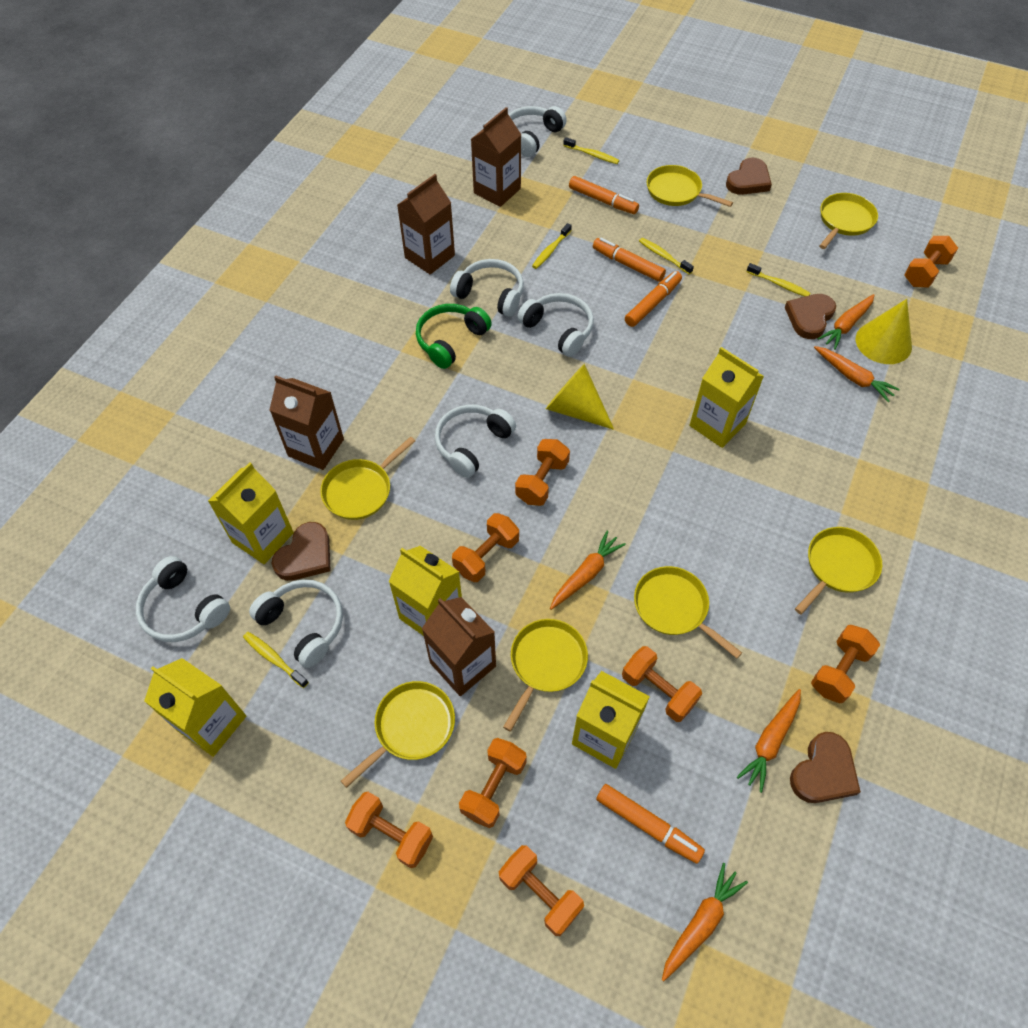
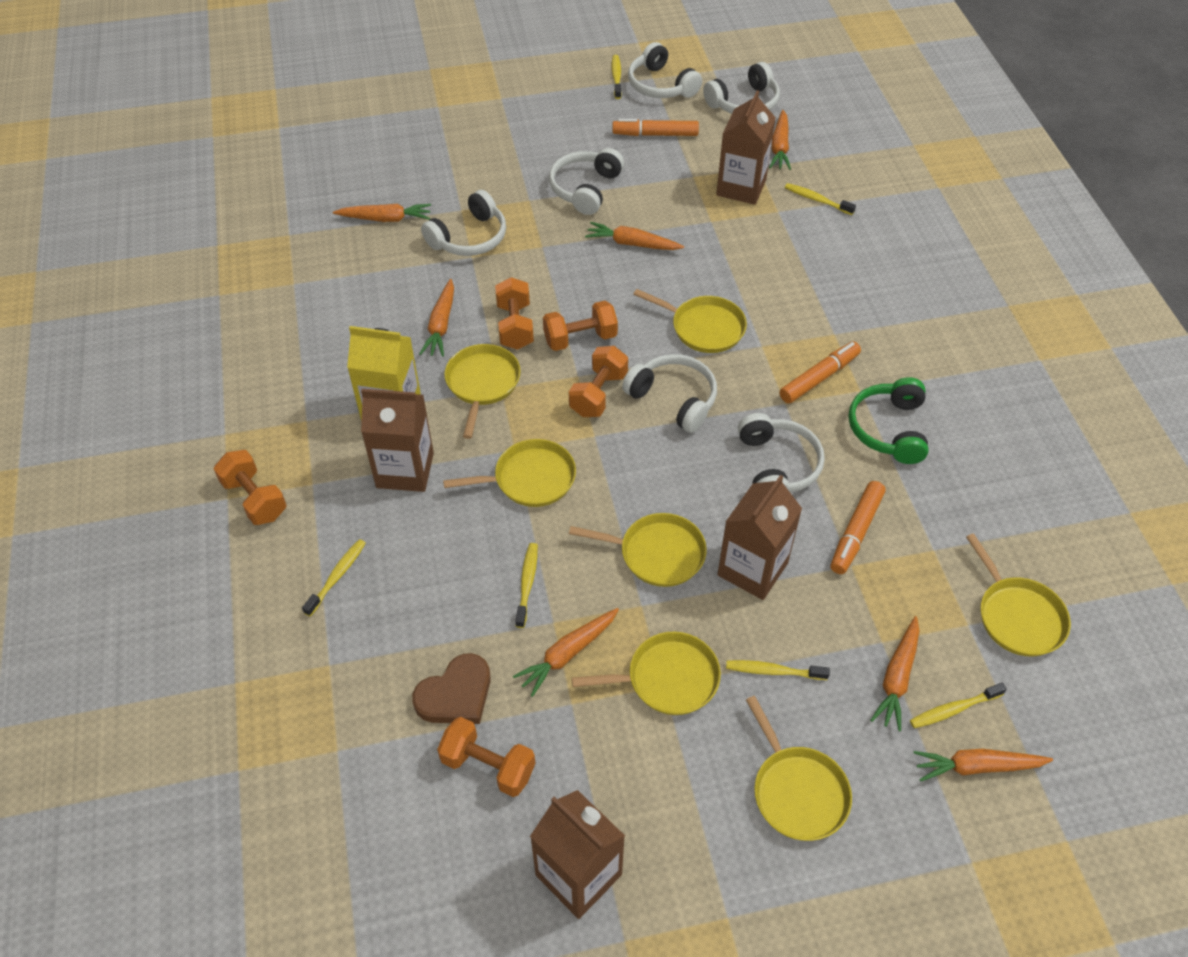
brown heart: [272,522,331,581] [726,157,772,195] [785,294,836,339] [790,732,861,803] = 4 -> [412,653,491,724] = 1
orange carrot: [550,531,626,610] [662,863,748,981] [737,689,801,793] [814,346,900,402] [818,294,874,350] = 5 -> [333,204,431,222] [419,279,454,357] [513,608,619,697] [585,222,684,250] [769,110,791,170] [870,616,919,731] [914,749,1053,781] = 7
orange dumbbell: [345,792,433,868] [452,513,519,582] [459,738,527,828] [499,845,584,936] [515,439,570,506] [622,646,702,722] [811,625,880,703] [904,236,958,288] = 8 -> [213,450,287,525] [437,717,535,797] [495,277,534,350] [543,301,618,351] [569,346,628,417] = 5
orange marker: [569,176,639,214] [593,238,666,282] [596,784,705,864] [625,271,682,327] = 4 -> [612,119,699,136] [779,341,861,403] [830,481,885,574] = 3
yellow carton: [144,658,246,757] [208,462,294,564] [388,546,462,636] [572,671,650,769] [689,347,764,448] = 5 -> [347,326,421,422] = 1
yellow cone: [546,364,614,430] [856,299,912,364] = 2 -> none = 0
yellow toothbrush: [243,632,309,688] [532,223,572,269] [563,137,619,164] [639,238,694,275] [746,263,810,296] = 5 -> [302,539,366,616] [515,543,538,628] [612,55,622,99] [726,660,830,680] [785,183,856,215] [910,683,1007,728] = 6

